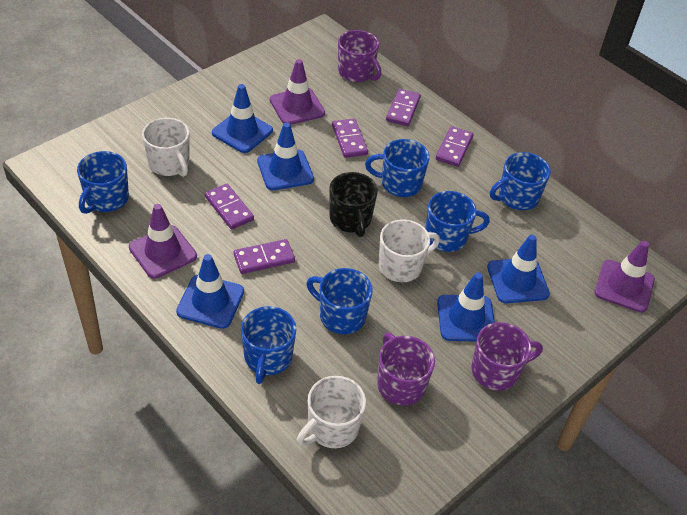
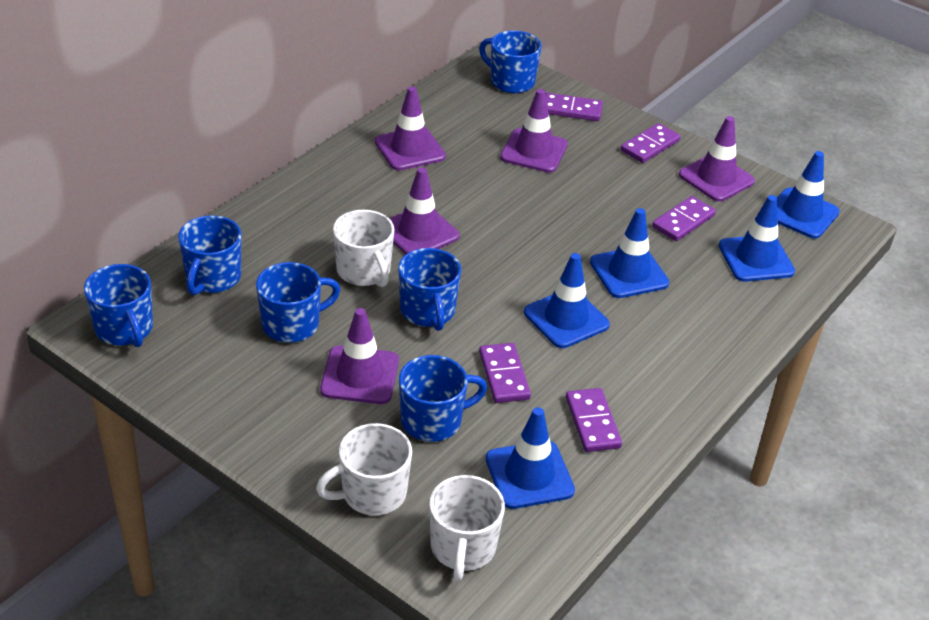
black mug: [329,172,378,237] = 1 -> none = 0
purple mug: [338,30,381,82] [377,332,435,405] [472,322,543,391] = 3 -> none = 0
purple traffic cone: [129,204,197,279] [270,59,325,125] [595,241,655,313] = 3 -> [320,308,399,404] [375,87,446,170] [389,167,460,254] [500,89,568,173] [679,116,755,202] = 5

